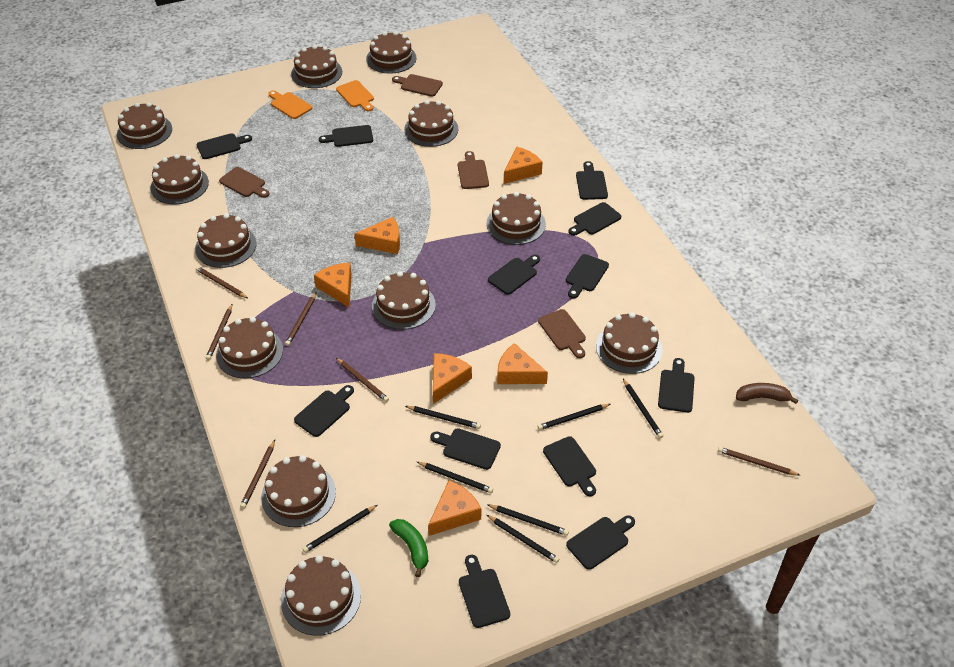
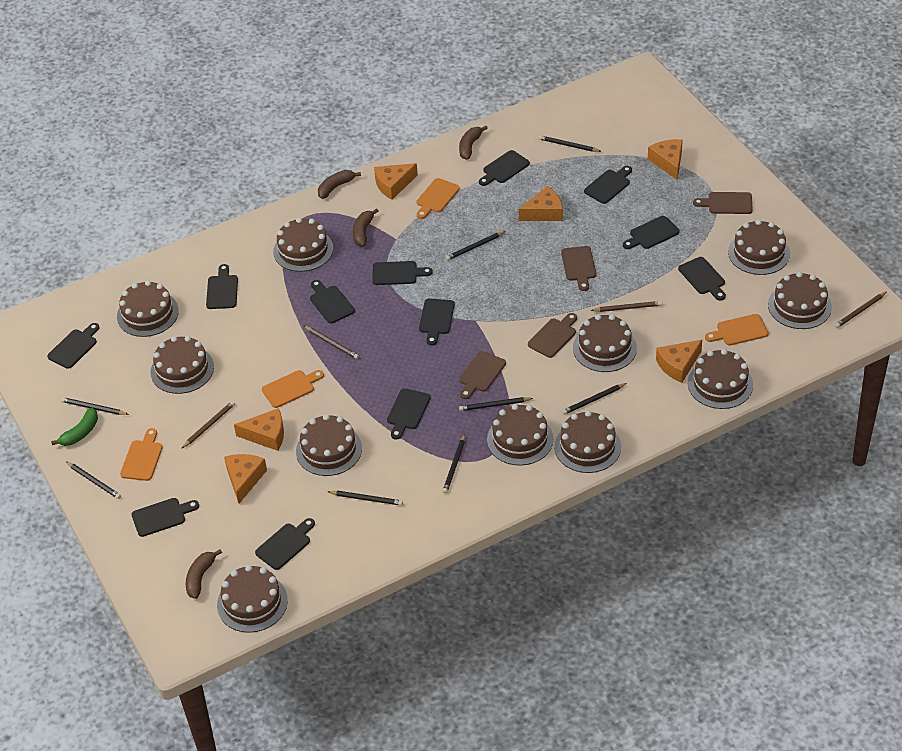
black pencil: [302,505,377,553] [405,406,481,429] [417,462,493,493] [487,504,569,536] [487,515,559,563] [537,404,610,430] [623,379,663,438] = 7 -> [61,397,129,415] [66,462,121,499] [328,491,403,506] [443,434,465,494] [446,231,505,261] [459,397,533,411] [538,135,601,152] [562,383,627,415] = 8
brown banana: [736,383,798,404] = 1 -> [186,549,222,599] [318,170,361,199] [353,208,379,247] [459,126,488,160] = 4
brown cake: [117,102,172,149] [150,154,209,205] [195,213,256,268] [216,317,283,378] [261,455,336,527] [281,555,361,636] [291,45,342,88] [366,31,417,74] [372,271,436,330] [404,100,458,147] [487,192,546,245] [596,312,662,374] = 12 -> [117,280,179,337] [151,336,214,394] [217,565,288,633] [273,218,333,272] [296,414,362,476] [487,404,553,466] [554,411,621,473] [573,314,637,372] [688,349,753,409] [728,220,790,275] [768,272,832,329] = 11
brown pencil: [196,266,248,298] [206,304,232,360] [240,440,275,509] [285,292,316,346] [336,358,389,402] [718,447,801,476] = 6 -> [181,401,235,449] [304,326,359,359] [591,301,662,312] [835,292,886,328] = 4
orange cutting board: [268,90,312,119] [336,80,374,112] = 2 -> [120,428,163,481] [262,370,324,408] [416,178,460,219] [705,314,769,346] = 4

